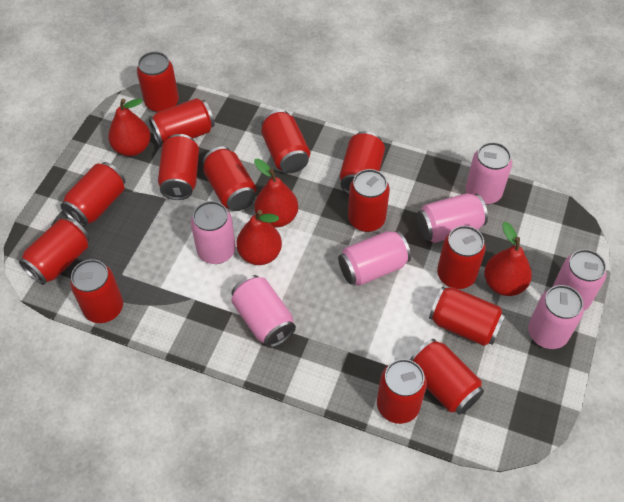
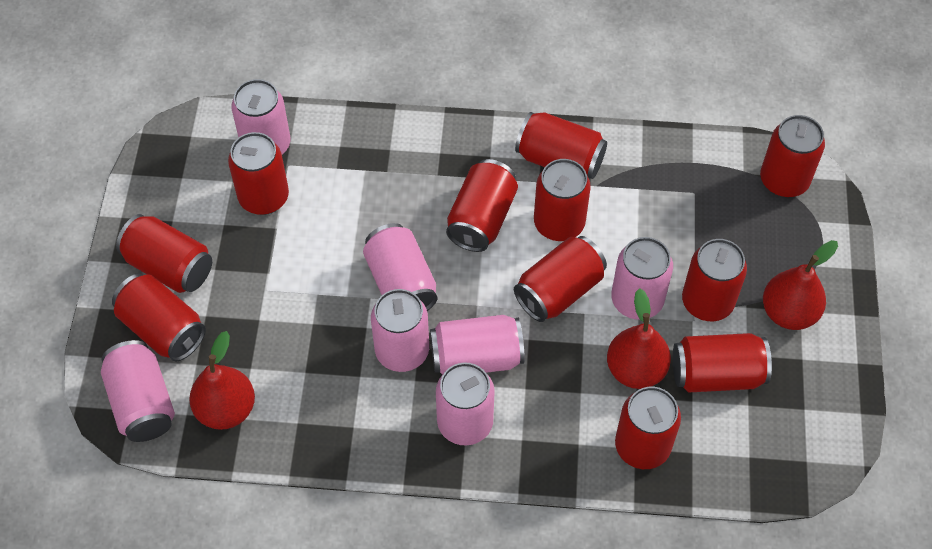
red can: [19,217,90,285] [60,162,125,227] [70,259,123,323] [137,52,179,113] [149,98,215,147] [158,134,199,200] [202,147,257,211] [261,110,310,173] [340,131,385,194] [348,169,390,232] [377,359,427,424] [410,339,484,415] [429,287,506,346] [437,226,486,289] = 14 -> [112,274,206,361] [116,214,212,293] [228,132,289,215] [446,159,518,252] [514,236,607,322] [515,112,607,179] [534,159,591,241] [615,387,681,469] [673,333,772,392] [682,239,747,321] [760,115,825,198] = 11
red pear: [108,99,151,156] [237,210,282,265] [254,159,298,227] [484,222,532,296] = 4 -> [189,331,255,430] [607,288,671,389] [763,240,838,330] = 3

